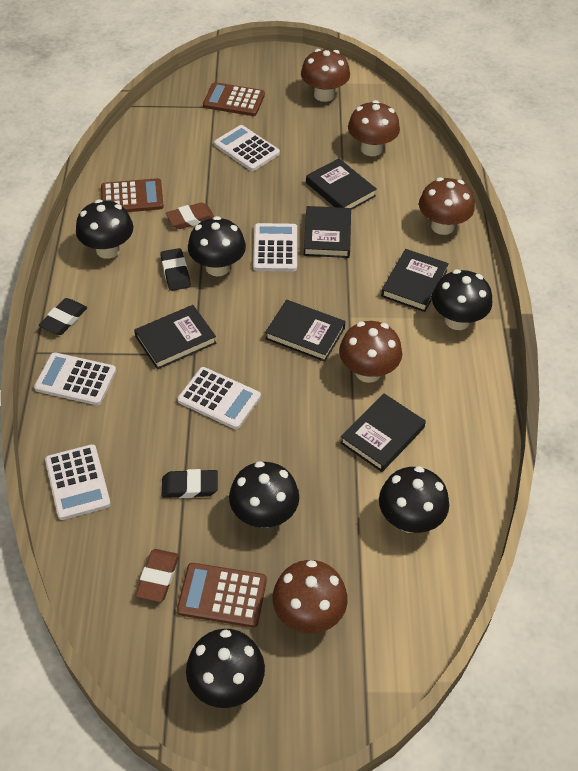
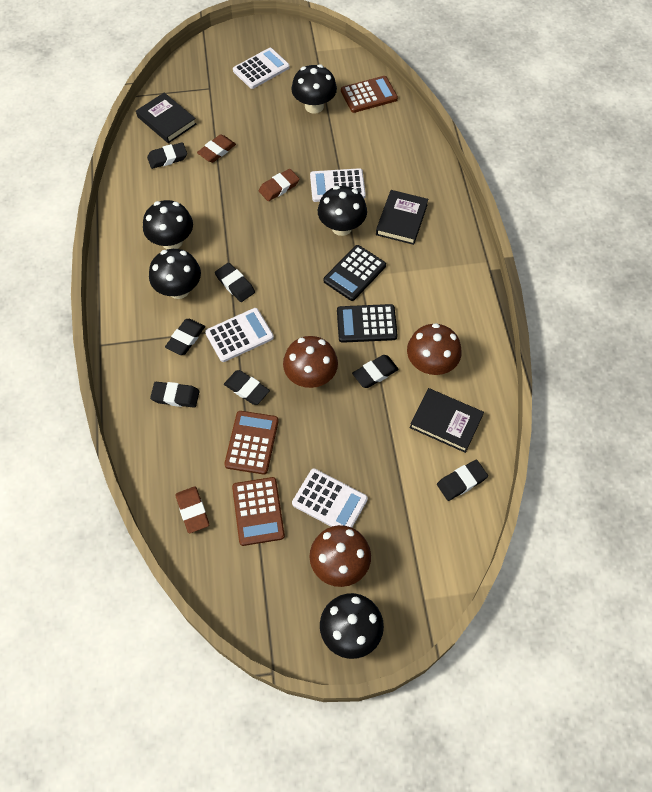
black book: [134,305,216,370] [265,300,346,362] [304,206,351,258] [306,158,377,210] [340,394,426,472] [381,249,449,312] = 6 -> [136,93,197,143] [376,190,428,245] [410,388,484,453] = 3
black calculator: none = 0 -> [323,245,386,301] [337,304,398,343] = 2
black eraser: [39,298,87,335] [160,248,191,291] [162,469,218,498] = 3 -> [147,142,187,169] [150,382,200,408] [165,319,205,355] [215,263,255,302] [224,370,270,405] [352,355,399,388] [437,460,488,501] = 7
black mushroom: [76,199,133,259] [186,629,265,708] [188,216,246,277] [229,461,299,528] [379,466,449,533] [432,269,492,330] = 6 -> [143,200,193,249] [149,249,201,299] [291,64,337,114] [318,186,367,236] [320,593,384,659] = 5
brown eraser: [135,549,179,602] [166,202,214,229] = 2 -> [175,486,209,533] [197,134,236,163] [259,169,299,201] = 3
brown mushroom: [272,560,348,634] [301,49,350,102] [339,321,402,383] [348,100,400,156] [419,177,475,235] = 5 -> [283,336,338,388] [310,525,371,587] [407,323,462,375] = 3
white calculator: [34,352,116,405] [45,444,111,520] [178,367,261,429] [214,125,280,171] [253,223,297,271] = 5 -> [205,308,274,362] [233,48,290,89] [292,468,368,528] [310,168,366,202] = 4

